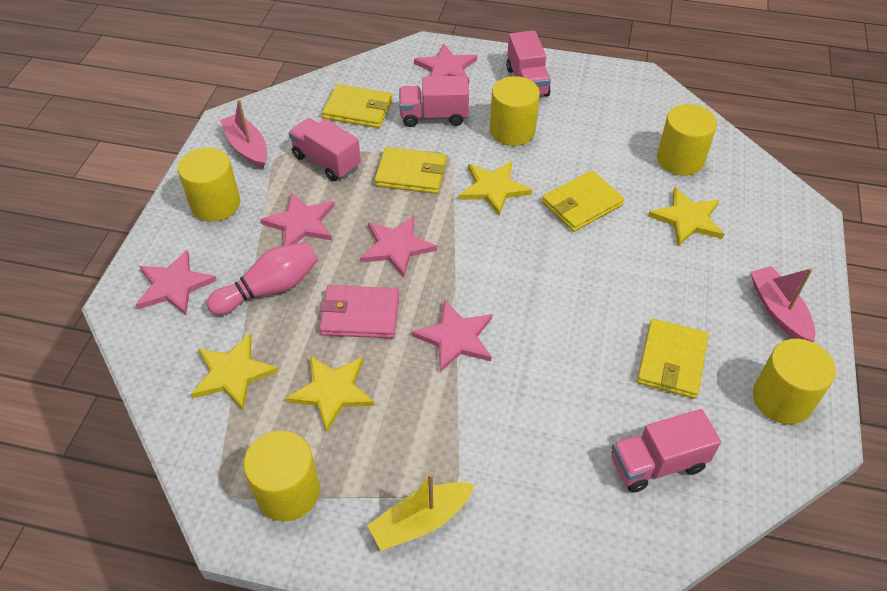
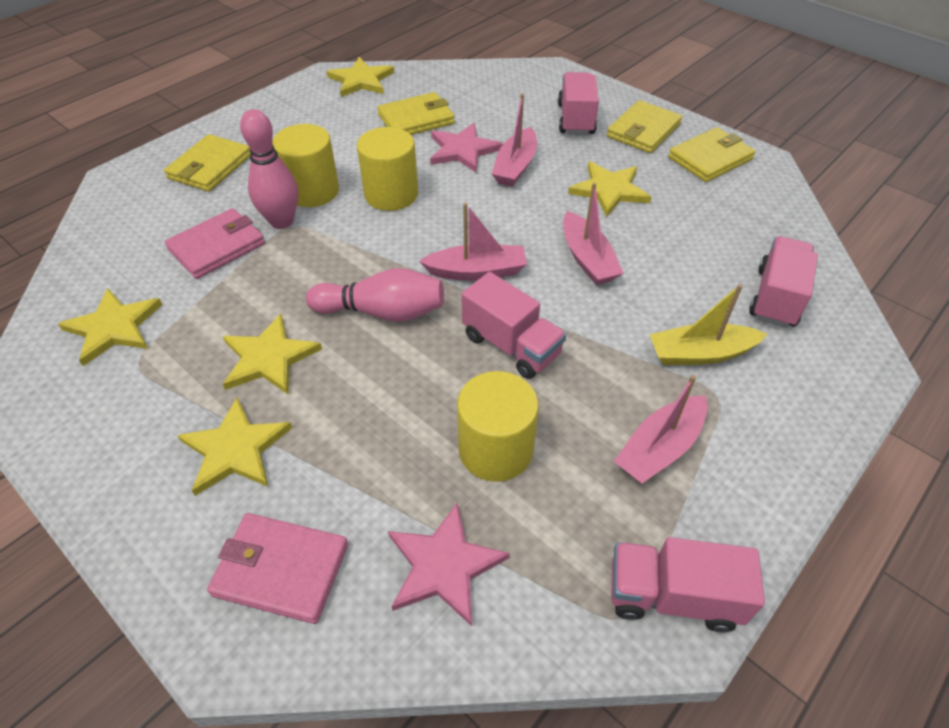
pink boat: [220,100,267,169] [750,266,816,342] = 2 -> [419,203,527,280] [492,94,537,187] [563,183,624,285] [614,375,708,483] = 4
pink bowling pin: [207,242,318,315] = 1 -> [240,109,298,229] [306,268,444,322] = 2
pink star: [136,250,217,315] [260,192,335,245] [360,216,437,278] [412,300,492,372] [414,44,477,84] = 5 -> [388,502,510,626] [430,123,503,172] = 2
pink wallet: [320,285,399,338] = 1 -> [165,208,265,279] [207,513,348,624] = 2
yellow cylinder: [178,147,240,222] [243,431,320,521] [490,76,540,146] [657,104,717,176] [753,339,836,424] = 5 -> [272,124,339,207] [357,127,418,211] [457,371,539,482] = 3
yellow star: [191,333,279,410] [285,356,375,433] [459,161,532,216] [648,187,724,246] = 4 -> [58,288,162,366] [177,397,292,496] [223,314,322,394] [326,57,394,97] [568,161,651,217] = 5

